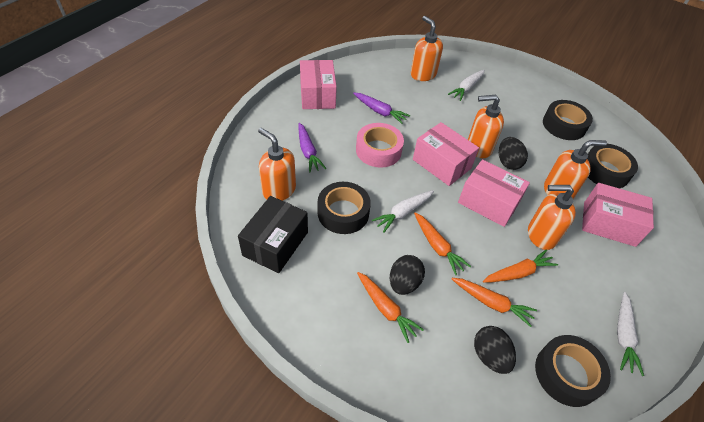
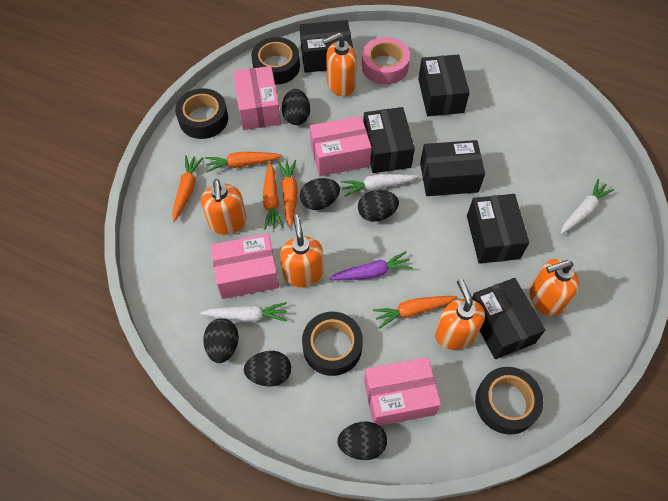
black box: [238,196,308,273] = 1 -> [300,20,353,73] [363,107,415,173] [418,54,470,116] [420,140,485,196] [467,194,529,264] [472,278,545,359] = 6
black egg: [390,255,425,295] [474,326,516,374] [499,137,528,170] = 3 -> [203,318,239,363] [244,351,291,387] [282,89,310,125] [300,178,340,210] [337,422,387,460] [358,190,399,222] = 6
orange carrot: [357,272,424,343] [414,212,471,275] [452,278,537,327] [483,250,558,283] = 4 -> [172,155,203,222] [205,152,282,172] [263,162,284,230] [278,160,298,227] [373,296,458,329] = 5
purple carrot: [298,123,326,172] [353,93,410,124] = 2 -> [329,251,412,280] = 1

